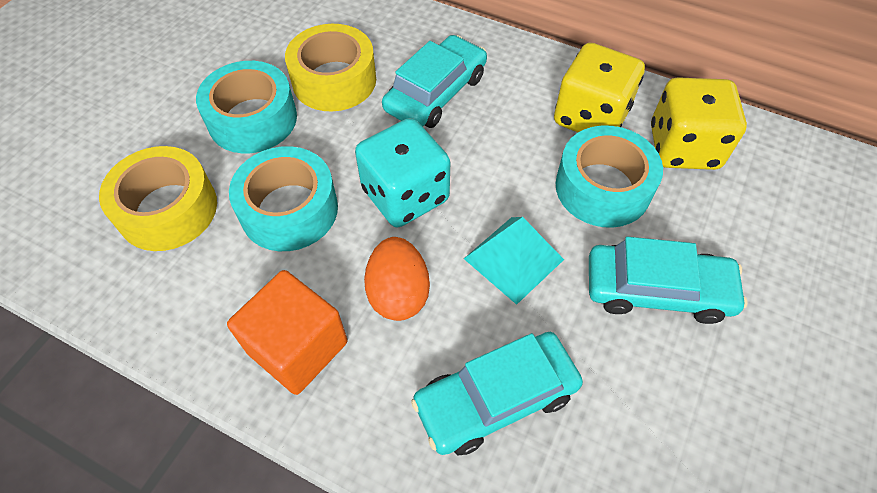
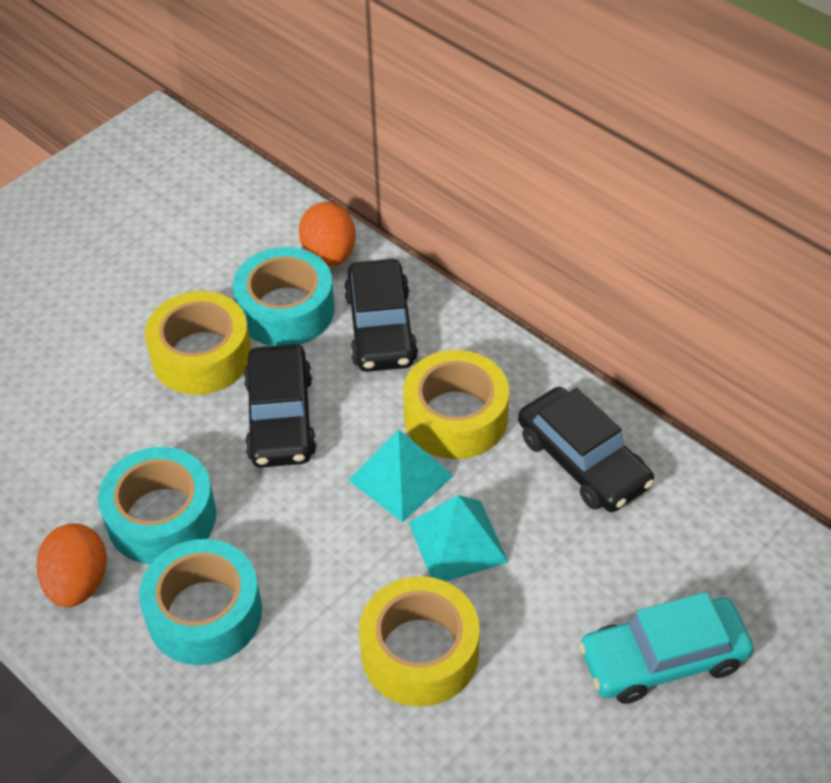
black car: none = 0 -> [243,344,317,468] [344,259,418,372] [518,387,654,512] = 3
orange cube: [227,270,347,395] = 1 -> none = 0
orange egg: [364,237,430,321] = 1 -> [37,523,107,607] [299,202,356,267] = 2
turquoise car: [382,35,487,128] [411,332,583,455] [589,237,748,324] = 3 -> [579,592,754,704] = 1
turquoise dice: [355,118,450,227] = 1 -> none = 0
turquoise pyramid: [464,217,564,305] = 1 -> [348,430,454,522] [408,495,508,582] = 2
yellow dice: [554,43,645,132] [651,77,747,170] = 2 -> none = 0
yellow tape: [99,146,217,251] [285,24,376,111] = 2 -> [145,291,251,395] [359,576,480,707] [403,350,509,459] = 3

